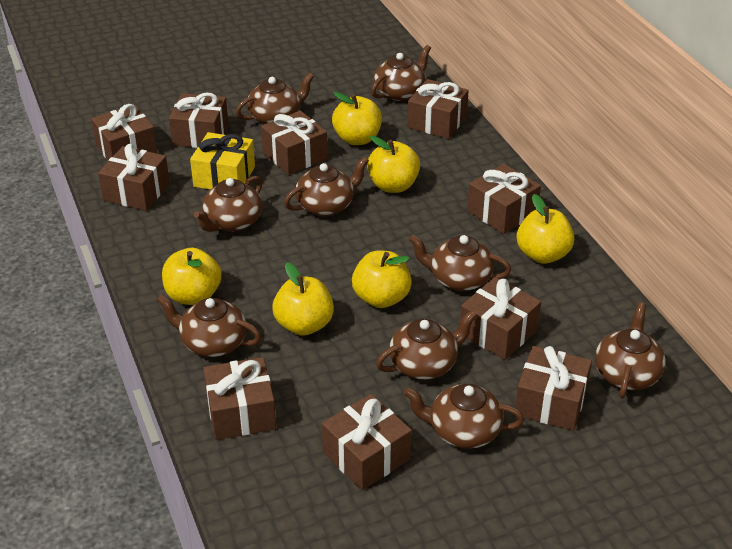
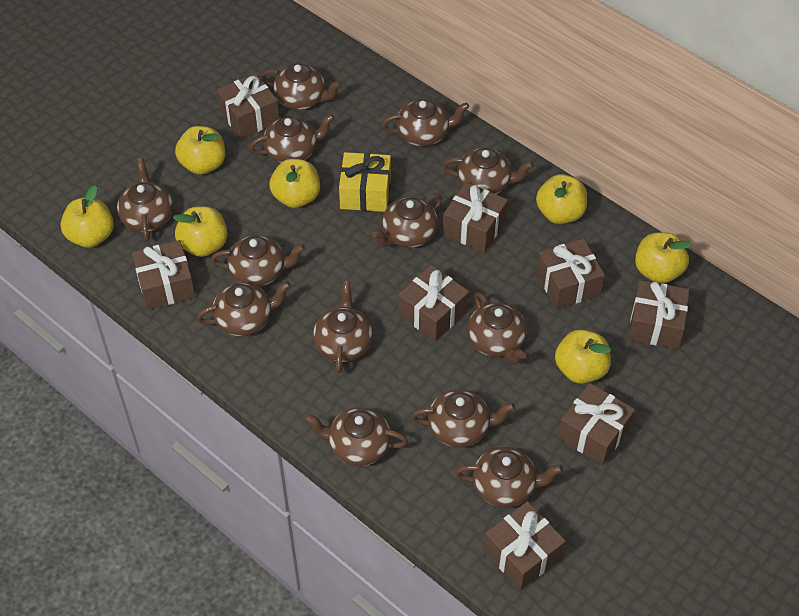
brown gift: [91,104,158,160] [98,144,170,211] [169,92,228,148] [203,357,276,440] [261,111,328,175] [322,394,412,490] [407,79,469,139] [460,277,541,360] [467,164,541,234] [515,346,592,431] = 10 -> [132,240,196,310] [216,73,279,139] [398,265,469,342] [442,182,508,253] [483,501,566,590] [536,239,605,309] [558,383,635,465] [628,280,689,349] = 8
brown teapot: [157,294,261,357] [194,176,263,232] [236,73,314,124] [284,156,369,216] [371,45,431,101] [376,310,477,380] [404,384,524,449] [409,234,511,291] [595,302,666,398] = 9 -> [117,158,173,241] [197,281,291,336] [211,235,305,287] [249,114,334,163] [262,64,342,110] [304,407,408,466] [313,281,373,373] [372,194,442,248] [382,99,469,147] [411,389,515,448] [442,148,534,194] [455,447,563,508] [467,292,527,364] = 13
yellow apple: [162,248,222,305] [272,262,334,336] [332,92,382,145] [352,251,412,308] [367,136,420,193] [517,194,574,264] = 6 -> [60,185,114,248] [173,207,228,257] [175,126,225,175] [269,159,320,208] [536,174,587,224] [555,330,611,384] [635,232,692,283] = 7

